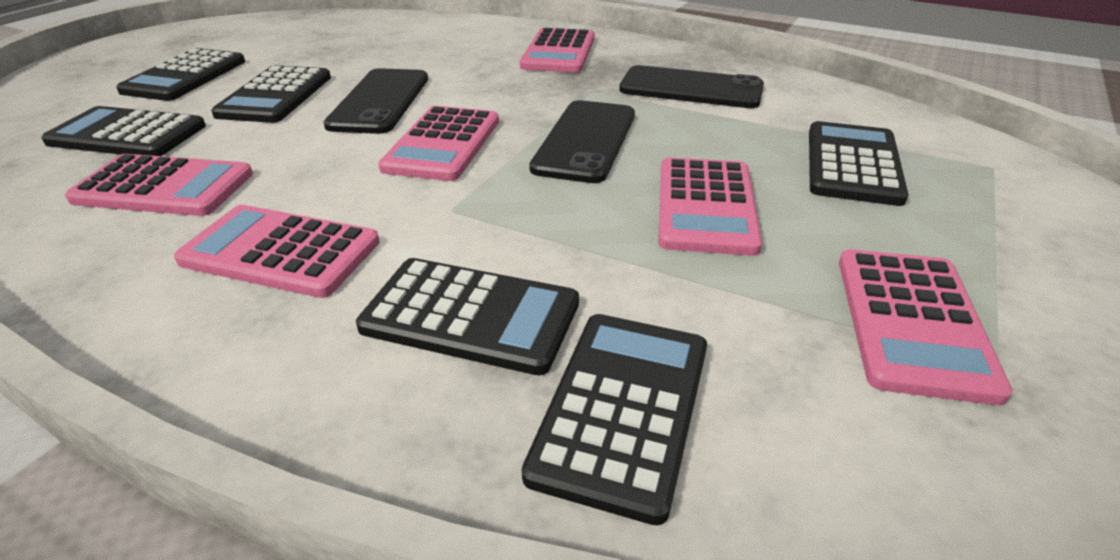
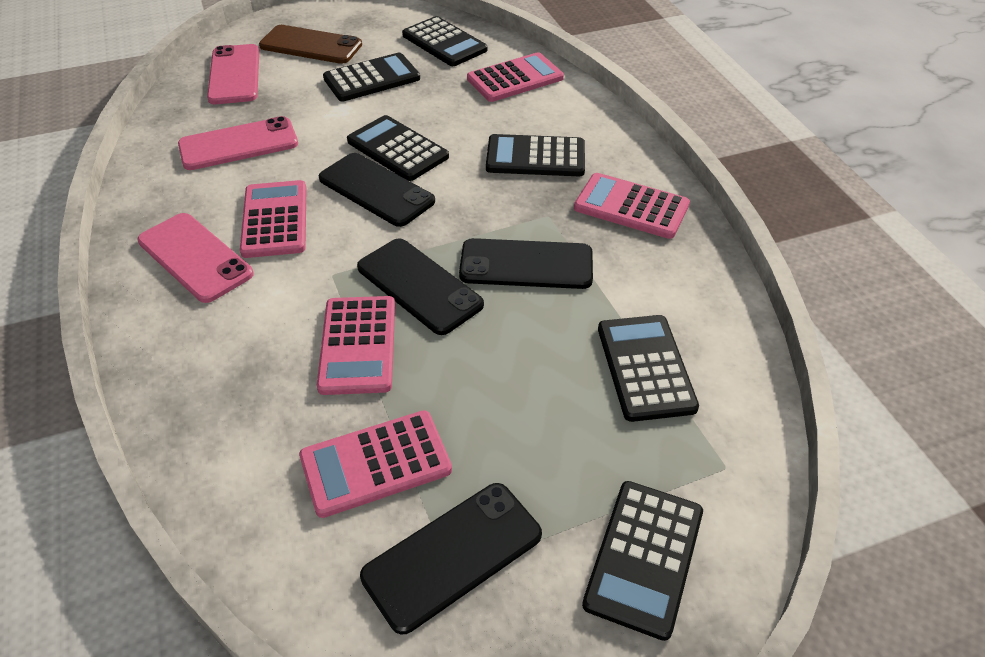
black phone: [323,68,428,134] [529,100,635,183] [619,65,764,108] = 3 -> [319,153,435,227] [357,238,484,335] [360,483,542,634] [459,238,593,289] = 4
brown phone: none = 0 -> [259,25,362,64] = 1
pink calculator: [65,154,253,216] [174,205,380,298] [378,106,499,181] [520,28,595,73] [659,157,762,256] [839,249,1013,405] = 6 -> [240,180,307,258] [299,410,452,518] [317,296,395,395] [467,52,564,102] [574,173,690,239] = 5
pink phone: none = 0 -> [137,213,254,303] [178,116,298,170] [207,44,259,104] = 3

